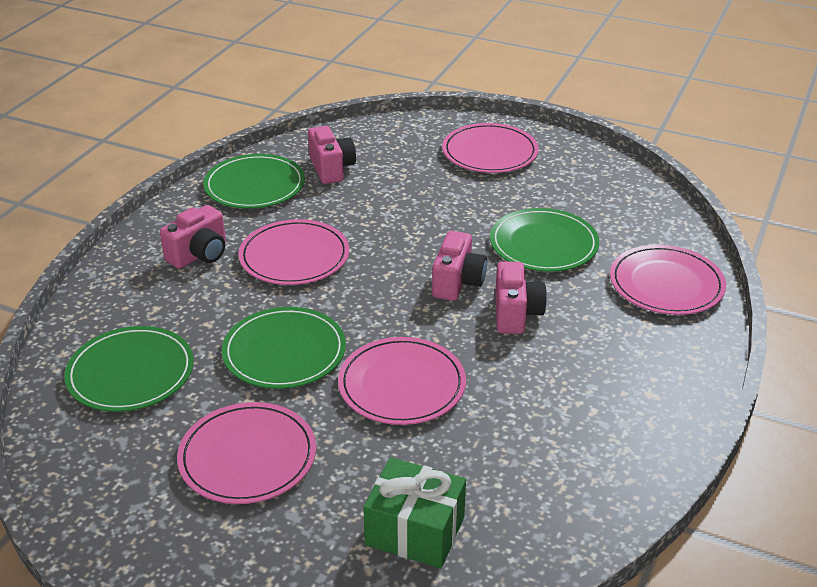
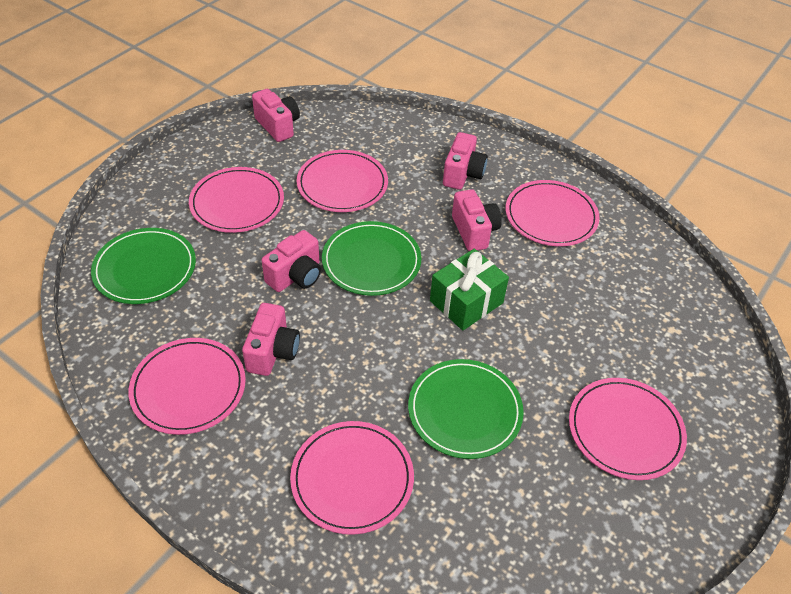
green plate: [64,326,194,412] [204,154,305,209] [222,307,346,389] [490,208,599,272] = 4 -> [91,228,196,304] [322,221,422,296] [408,359,524,459] = 3
pink camera: [160,205,226,269] [308,126,356,184] [432,231,487,301] [495,261,547,334] = 4 -> [242,303,300,376] [252,89,300,142] [262,230,321,292] [443,132,488,190] [452,189,502,251] = 5
pink plate: [177,402,316,504] [238,219,349,285] [338,337,466,425] [442,123,539,173] [610,245,726,315] = 5 -> [129,338,246,435] [189,167,284,233] [290,421,414,535] [297,150,388,212] [505,180,600,246] [569,378,687,480] = 6

